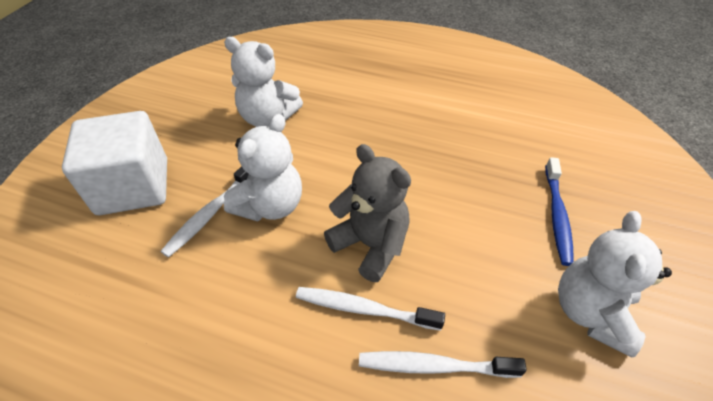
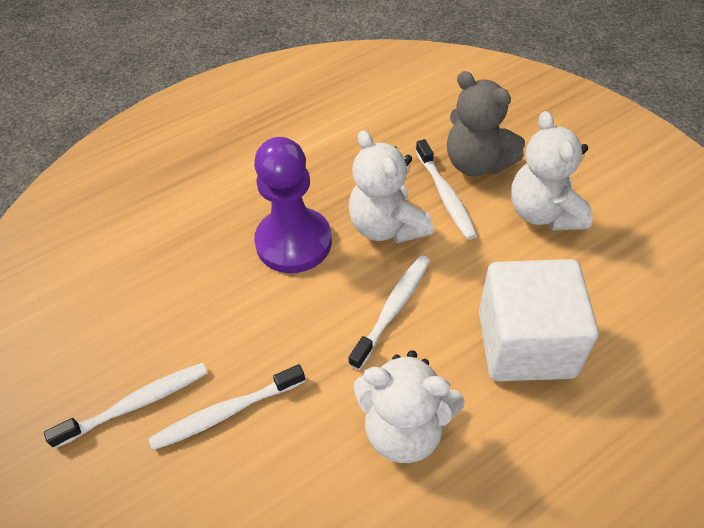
blue toothbrush: [545,157,574,266] = 1 -> none = 0
purple pawn: none = 0 -> [254,137,332,273] = 1
white toothbrush: [160,166,249,257] [296,287,445,331] [359,351,527,378] = 3 -> [44,363,208,449] [148,364,305,450] [348,255,430,370] [416,139,478,240] = 4

